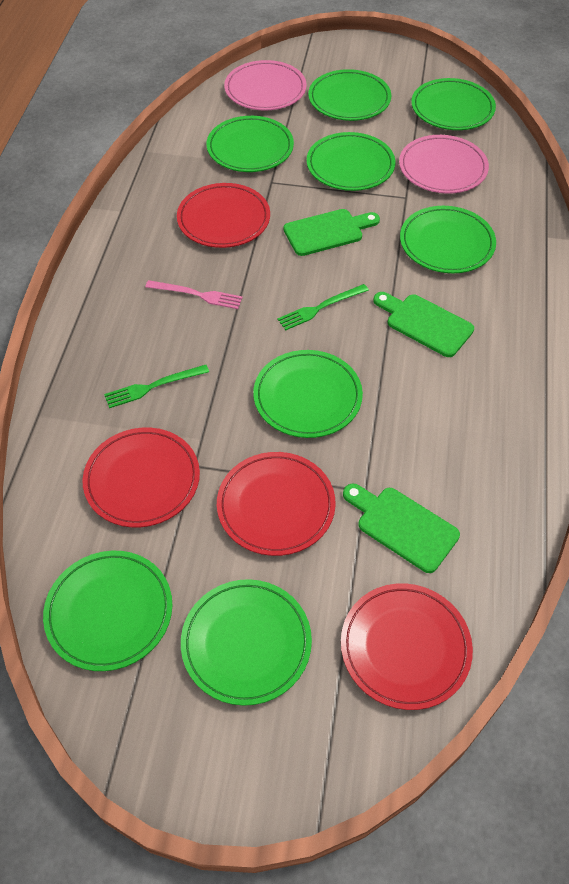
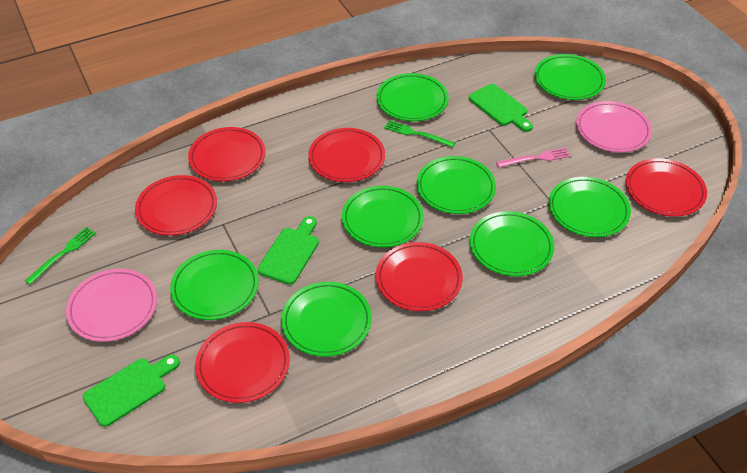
red plate: [82,428,200,527] [177,183,270,248] [217,452,336,556] [341,583,473,710] = 4 -> [135,175,217,236] [188,127,266,181] [195,322,290,403] [308,128,385,182] [376,242,463,311] [626,158,707,217] = 6

